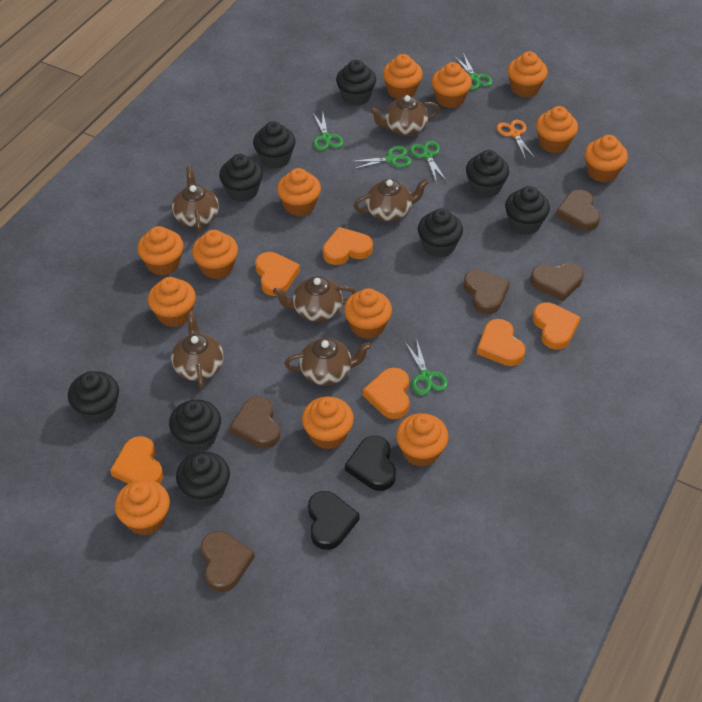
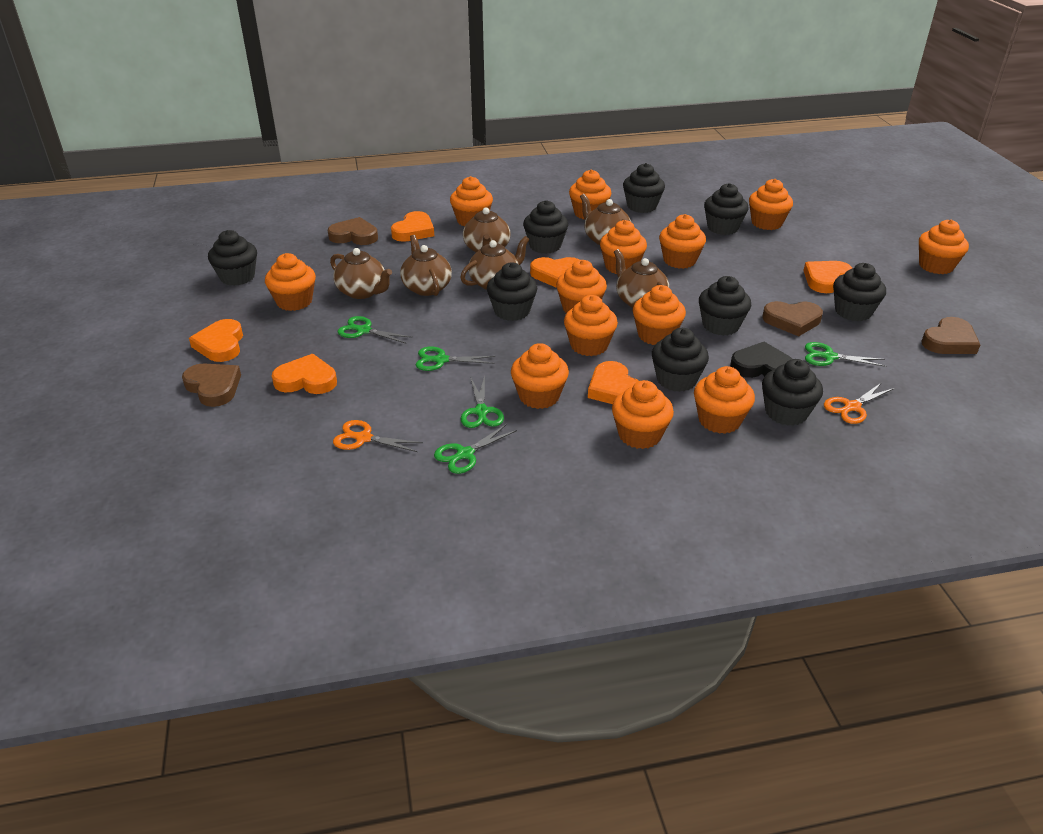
black heart: [308,491,360,550] [345,436,396,491] = 2 -> [730,342,792,378] = 1
brown heart: [201,531,255,592] [230,396,280,449] [464,269,510,314] [530,263,584,301] [556,190,600,231] = 5 -> [182,363,241,407] [328,217,378,245] [762,301,823,336] [922,317,980,354] = 4
orange scissors: [497,120,536,160] = 1 -> [333,420,423,452] [824,382,895,424] = 2

